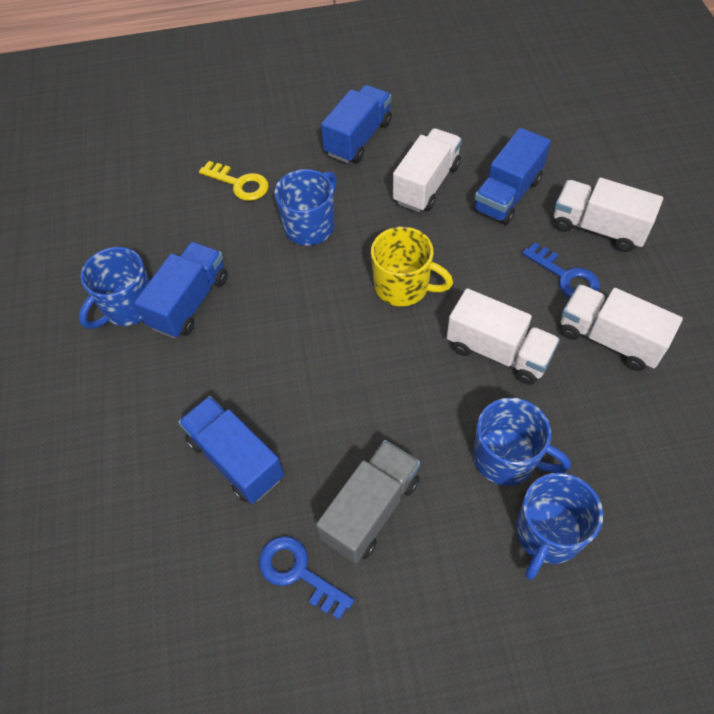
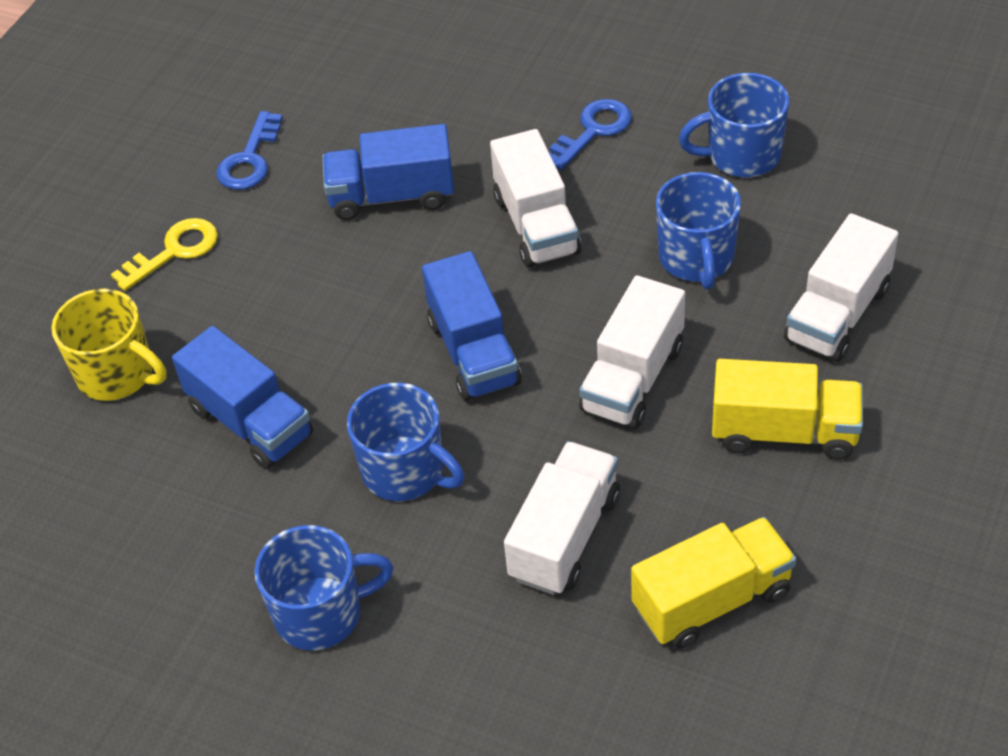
blue truck: [134,242,227,338] [178,396,284,504] [321,85,392,163] [472,128,551,225] = 4 -> [172,326,313,469] [322,124,454,220] [422,251,522,401] = 3
grey truck: [316,440,420,563] = 1 -> none = 0
yellow truck: none = 0 -> [631,517,796,649] [712,359,863,460] = 2

